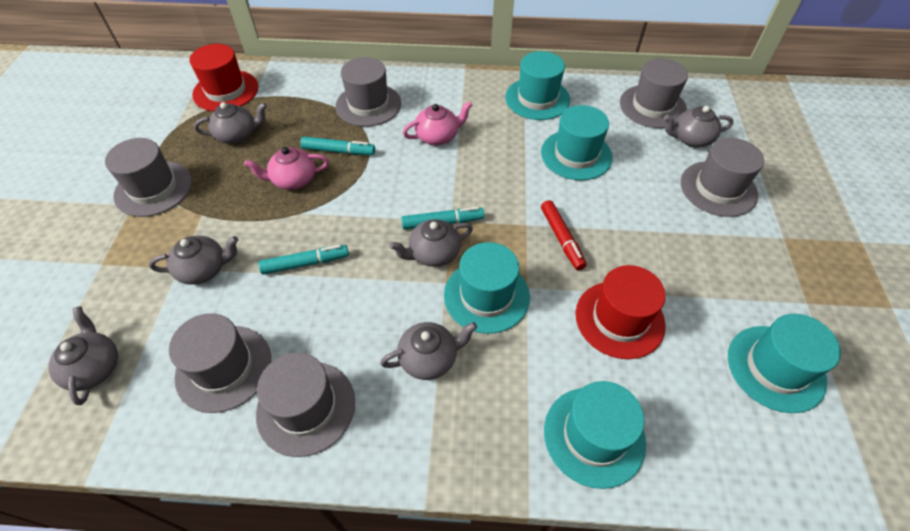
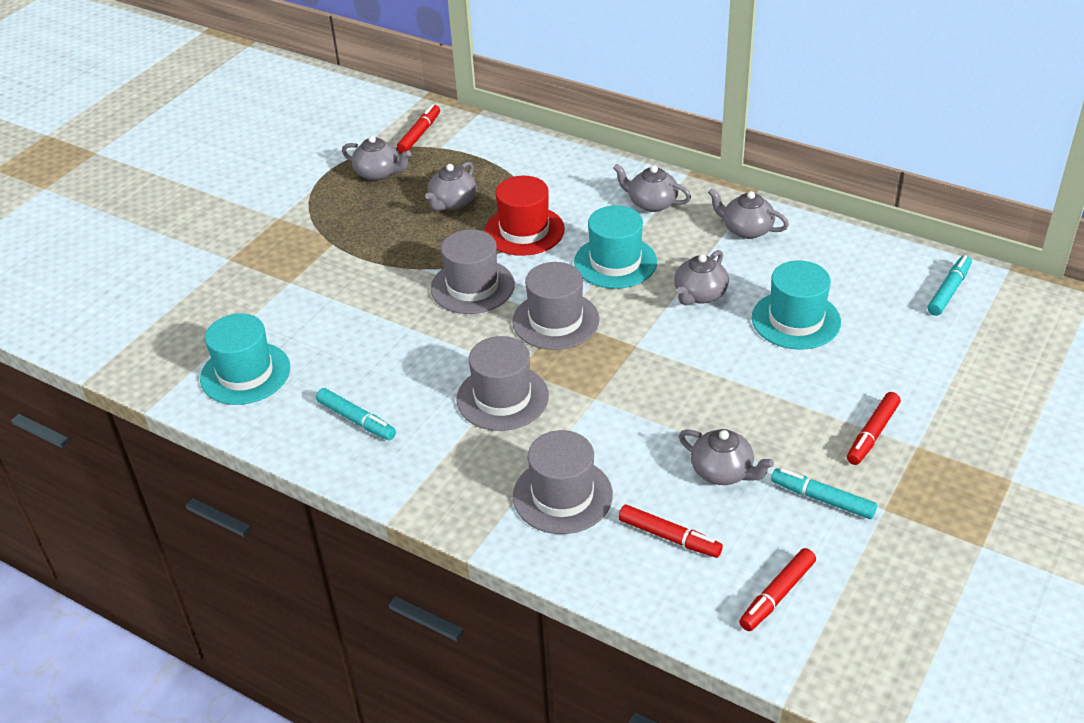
grey hat: [105,138,192,217] [169,313,271,413] [256,353,355,457] [336,57,401,127] [620,59,688,128] [681,138,764,217] = 6 -> [431,229,515,314] [456,336,549,431] [512,262,600,350] [513,430,613,534] = 4
pink teapot: [244,147,329,190] [403,101,472,145] = 2 -> none = 0
red hat: [189,44,258,111] [576,265,666,359] = 2 -> [484,176,565,256] = 1
red marker: [541,200,586,270] = 1 -> [397,104,440,153] [619,504,723,558] [739,548,816,631] [847,392,901,465] = 4
turquoise hat: [444,242,530,334] [505,51,570,120] [541,105,613,180] [544,381,646,489] [728,314,841,413] = 5 -> [200,314,290,405] [574,205,657,289] [752,260,841,350] = 3

